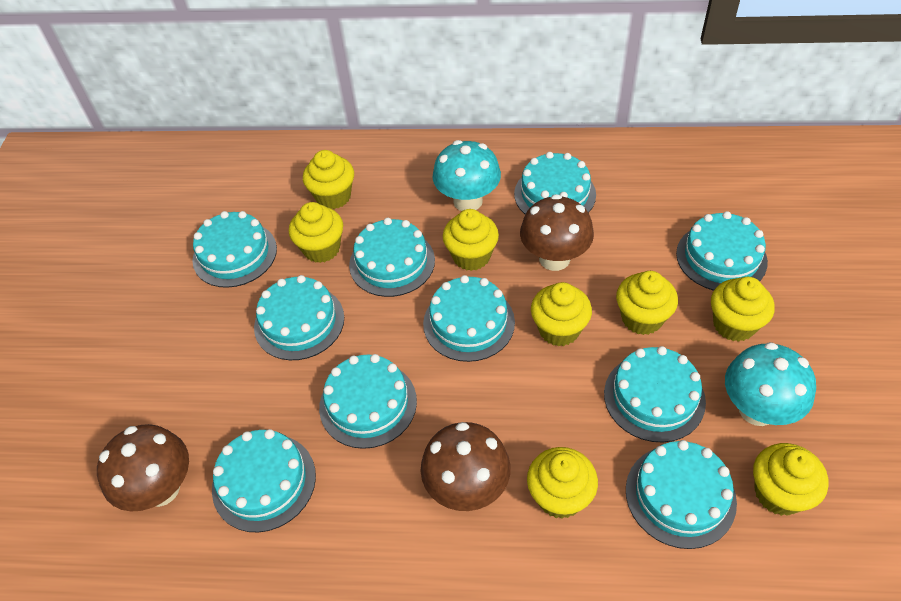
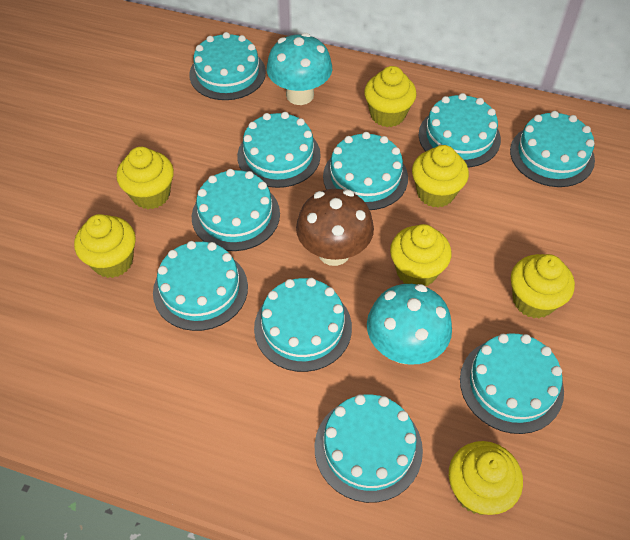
brown mushroom: [97,424,189,511] [421,422,511,511] [520,194,594,271] = 3 -> [296,189,374,266] = 1
yellow cupcake: [289,202,343,263] [303,150,354,209] [443,209,499,271] [527,447,598,519] [531,282,592,347] [616,271,678,335] [711,277,775,342] [753,443,829,516] = 8 -> [74,214,136,278] [116,147,174,209] [364,66,417,127] [390,224,451,286] [412,145,469,208] [449,441,523,515] [511,254,575,318] = 7

